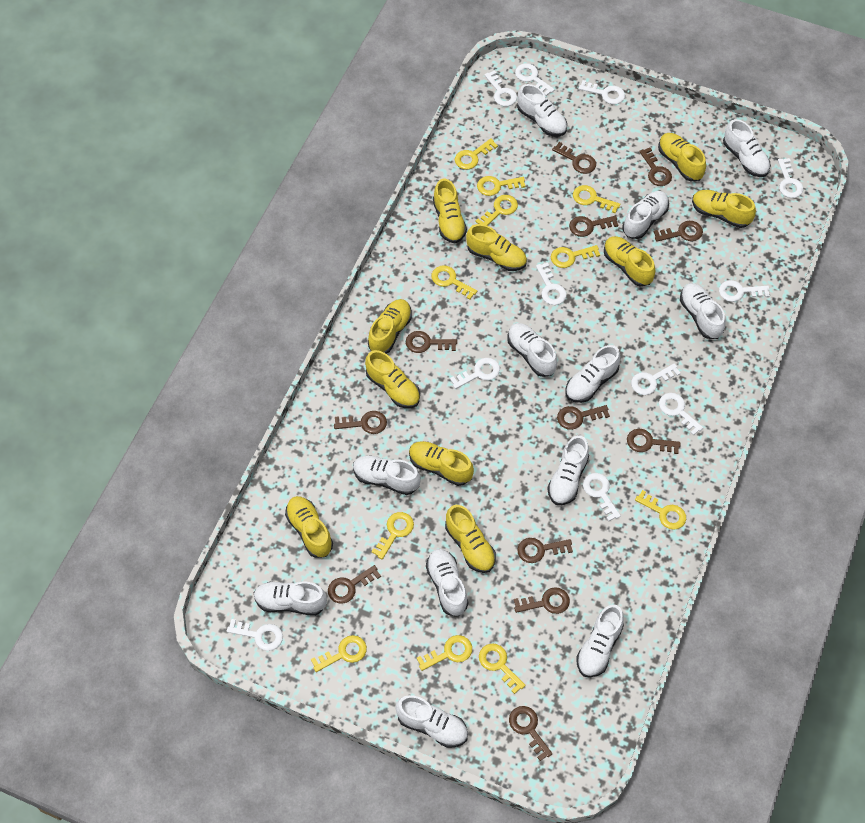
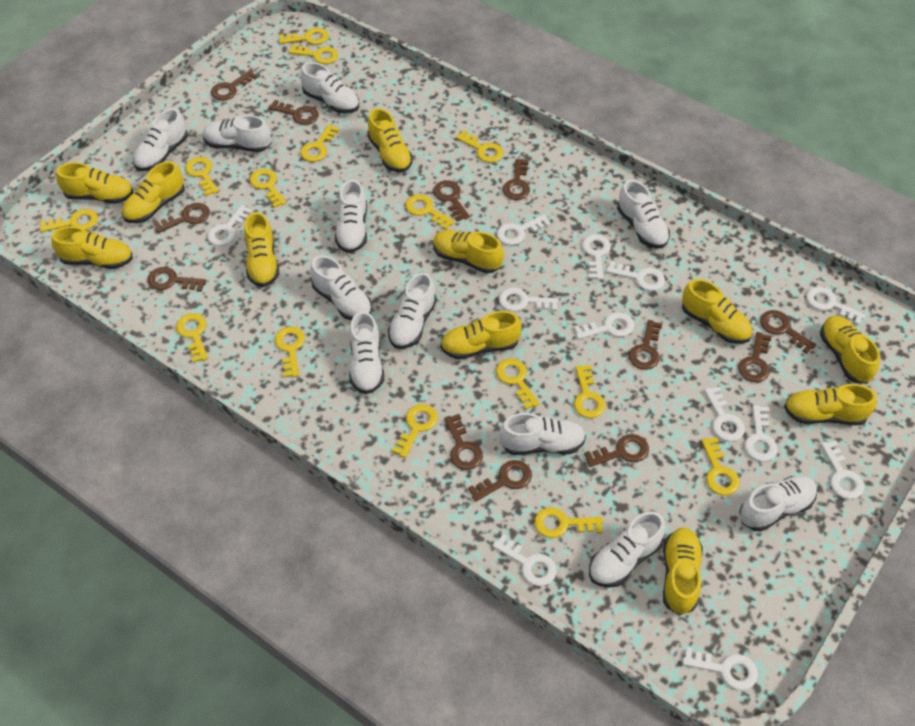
white key: [227,619,283,651] [450,358,500,389] [485,70,517,106] [515,63,555,96] [536,262,567,305] [579,80,625,104] [583,473,621,521] [631,364,681,395] [659,393,703,436] [719,280,770,302] [778,158,803,198] = 11 -> [207,205,253,246] [493,534,557,586] [497,214,551,245] [499,288,559,311] [574,312,634,339] [582,234,611,280] [606,261,665,291] [683,647,758,690] [704,387,745,441] [745,405,777,461] [806,287,865,325] [821,441,864,499] = 12
white shoe: [254,581,327,616] [353,455,421,495] [395,695,468,748] [426,549,468,616] [507,323,557,377] [517,84,567,136] [547,435,589,505] [566,345,620,403] [576,604,624,678] [622,191,669,239] [680,283,726,339] [723,119,771,177] = 12 -> [133,108,188,171] [203,115,271,152] [300,62,359,113] [310,255,372,321] [335,180,367,253] [349,311,384,394] [388,272,437,349] [499,413,586,455] [589,511,665,588] [617,180,670,248] [739,476,817,531] = 11
yellow key: [311,635,367,672] [371,512,414,559] [416,635,472,671] [431,265,477,300] [455,138,498,170] [475,195,518,226] [477,176,525,196] [479,644,526,694] [551,245,600,268] [573,185,620,213] [635,490,686,530] = 11 -> [40,209,98,232] [176,313,208,363] [185,157,219,196] [250,169,287,208] [274,327,305,378] [279,28,329,45] [289,44,338,64] [300,124,339,162] [392,404,438,458] [405,194,455,230] [456,130,504,163] [496,358,540,410] [534,507,603,538] [574,365,606,418] [701,437,740,496] = 15
yellow shoe: [285,496,333,558] [365,350,420,408] [368,299,412,354] [409,441,474,486] [433,179,467,243] [445,505,496,573] [466,224,527,271] [604,236,655,287] [658,133,706,181] [692,190,756,228] = 10 -> [51,226,133,269] [56,162,133,204] [122,161,185,223] [244,212,279,287] [367,108,413,172] [433,230,504,273] [440,311,522,359] [663,528,703,615] [682,279,752,344] [784,384,877,425] [820,316,880,384] = 11

